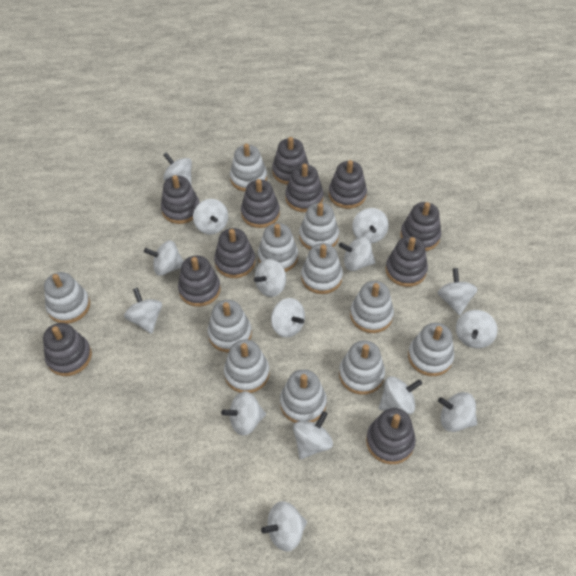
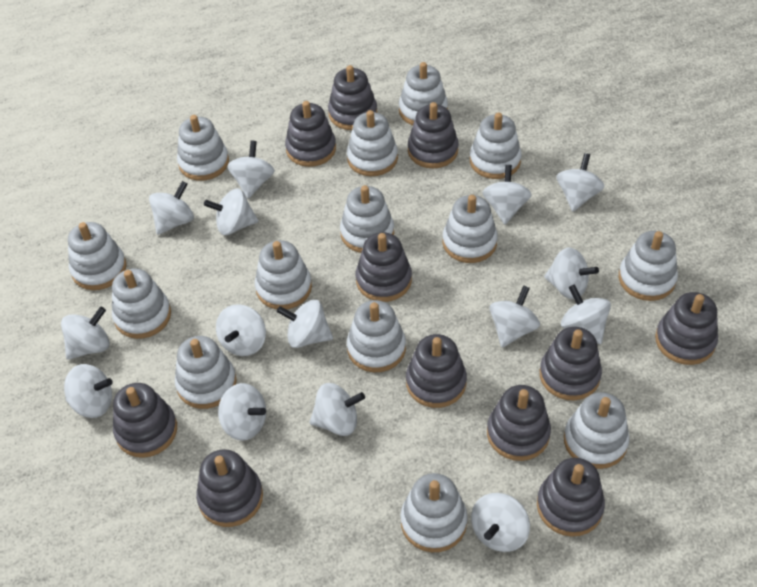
white stacking toy: [44,272,90,324] [208,300,252,352] [224,339,270,393] [230,144,267,192] [258,223,298,272] [280,369,327,423] [299,203,339,250] [301,243,343,294] [339,340,385,395] [350,281,394,333] [408,323,454,376] = 11 -> [68,222,127,290] [112,268,171,339] [175,336,237,409] [177,115,229,181] [255,240,312,309] [340,185,394,253] [347,110,398,176] [347,300,406,372] [399,62,448,125] [400,473,468,552] [443,195,498,263] [470,112,522,179] [564,392,629,469] [619,231,678,301] = 14

